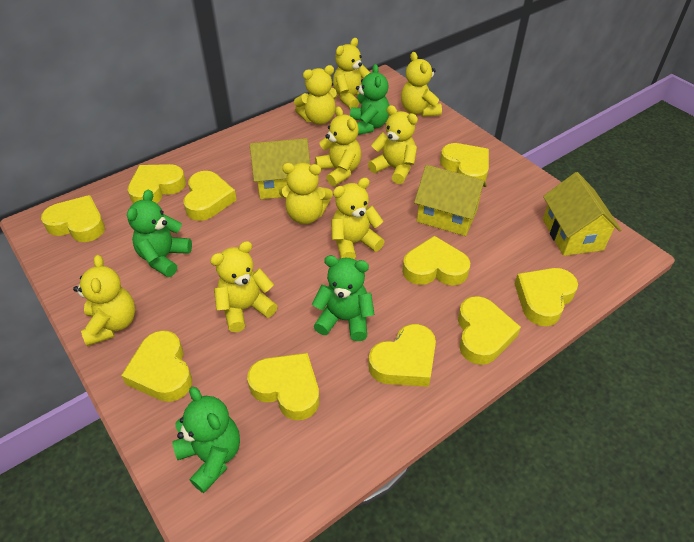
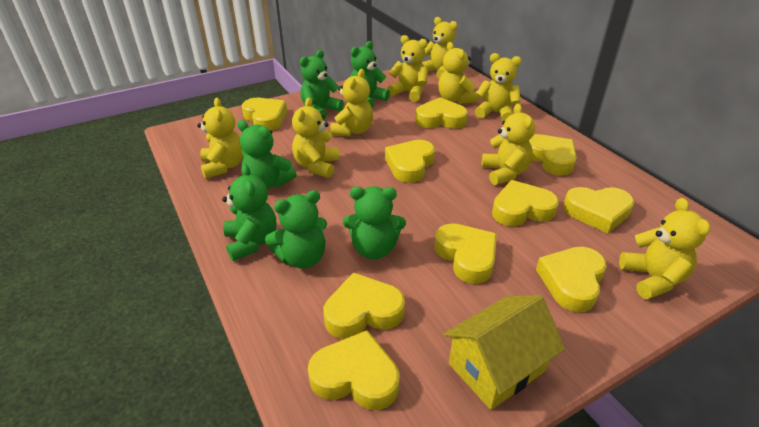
green teddy bear: [127,190,192,277] [172,387,240,493] [312,255,375,341] [350,64,389,135] = 4 -> [222,164,276,261] [237,120,297,189] [265,190,327,269] [300,50,344,120] [343,186,406,260] [350,41,390,107] = 6
yellow house: [250,138,310,199] [414,165,487,236] [543,172,621,256] = 3 -> [443,295,565,410] = 1

